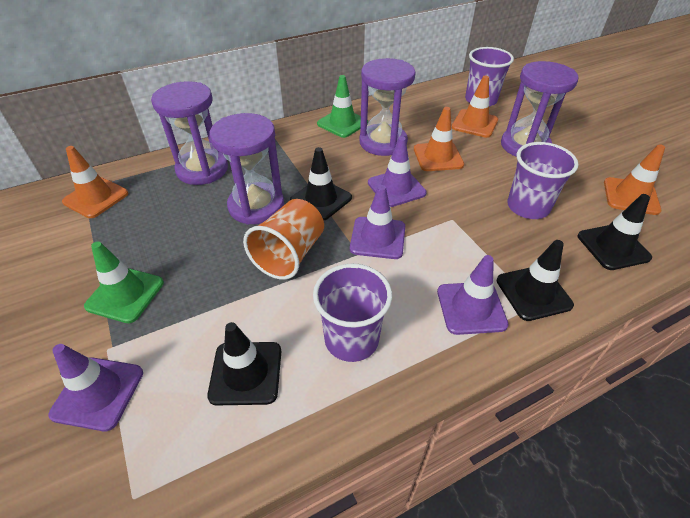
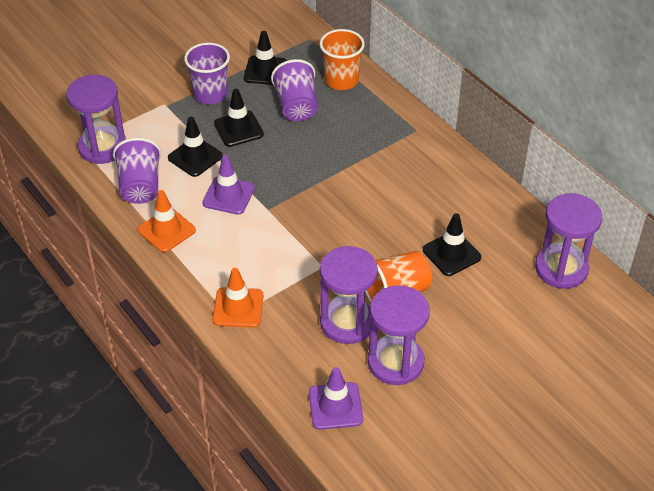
green traffic cone: [84,242,164,323] [317,75,368,138] = 2 -> none = 0
orange cup: [243,199,324,280] = 1 -> [320,29,365,90] [365,251,432,302] = 2
orange traffic cone: [62,146,128,218] [414,107,464,171] [452,76,498,138] [604,144,665,215] = 4 -> [138,190,196,252] [213,268,263,328] = 2
purple traffic cone: [49,344,143,431] [350,185,405,259] [368,136,427,207] [437,255,509,335] = 4 -> [202,155,255,215] [309,367,363,430] = 2

